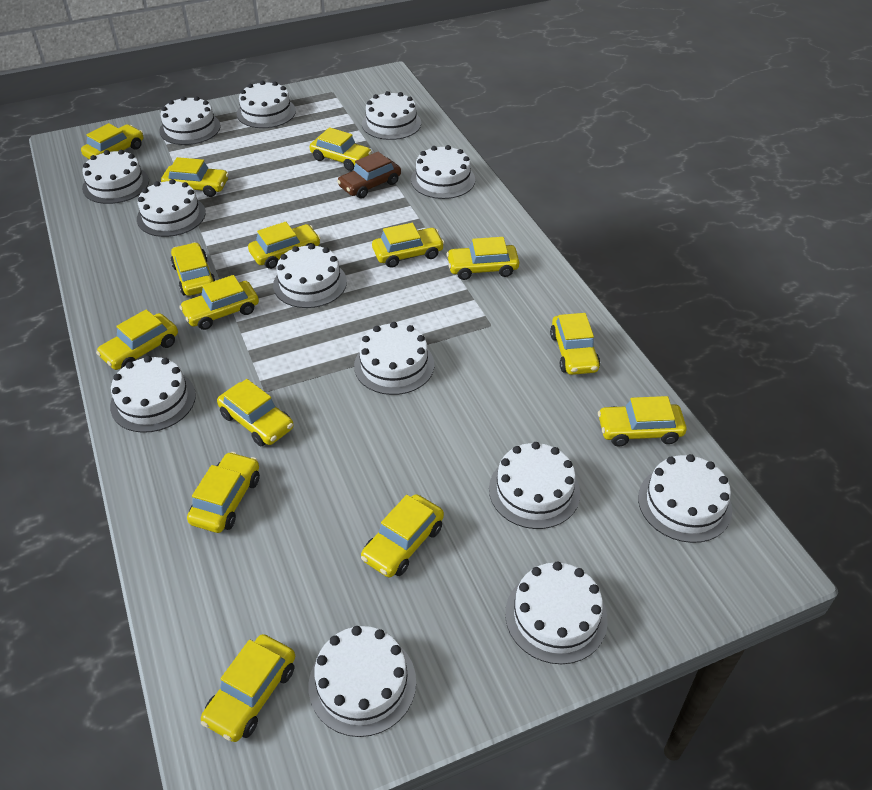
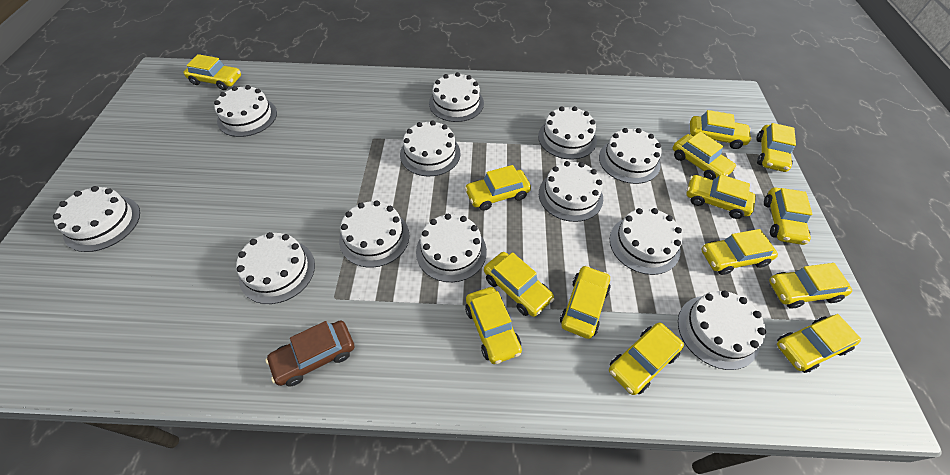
white cake: [82,150,149,204] [110,356,196,433] [137,179,206,237] [159,96,221,145] [237,81,296,128] [273,244,347,308] [309,626,416,737] [354,322,434,395] [362,91,421,140] [411,145,475,199] [489,442,580,529] [505,561,608,664] [638,454,732,543] = 13 -> [53,186,140,252] [214,85,277,137] [236,232,315,304] [339,200,409,268] [400,120,460,176] [416,214,487,282] [429,72,484,122] [538,106,597,159] [539,161,603,222] [599,128,662,184] [610,208,683,275] [678,290,766,370] = 12
yellow car: [81,123,143,159] [96,309,178,370] [161,157,229,197] [170,242,216,296] [179,275,259,330] [187,452,260,533] [201,634,295,742] [217,379,294,446] [248,222,320,269] [310,127,372,171] [361,494,444,577] [372,223,444,268] [446,237,519,280] [550,313,600,375] [598,396,687,446] = 15 -> [184,54,241,90] [465,165,531,211] [465,287,522,364] [484,252,554,317] [560,265,611,339] [609,323,684,395] [672,132,737,180] [686,174,756,219] [690,110,752,149] [701,229,778,275] [756,123,796,172] [764,188,813,245] [769,263,852,309] [777,314,861,373] = 14

